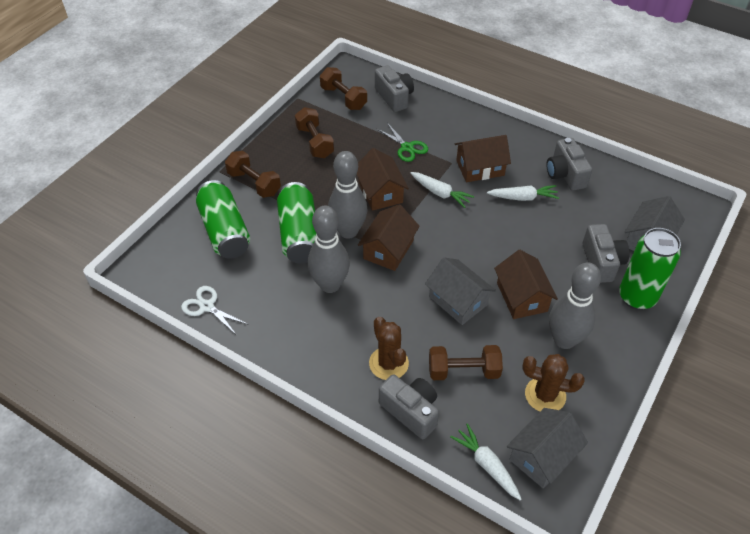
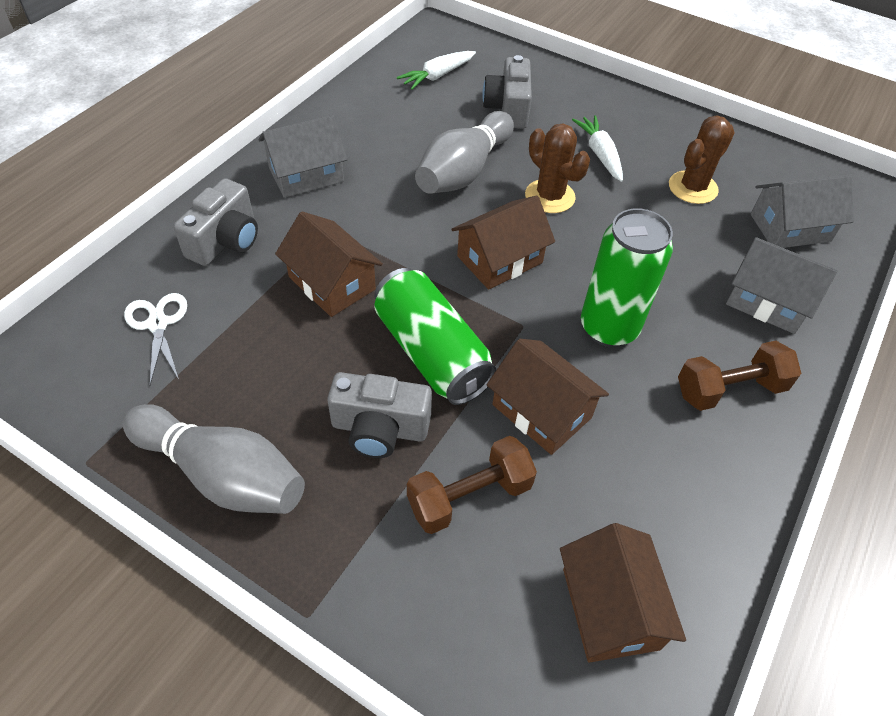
brown dumbbell: [225,151,281,198] [295,107,334,158] [320,67,367,110] [429,345,503,380] = 4 -> [407,436,537,534] [678,341,801,411] = 2
green can: [196,180,250,259] [277,182,316,263] [619,228,681,310] = 3 -> [374,268,496,405] [581,208,673,347] = 2
green scissors: [377,123,428,162] = 1 -> none = 0
grey bowling pin: [308,206,350,293] [328,151,368,239] [549,262,601,349] = 3 -> [123,404,305,514] [415,111,514,194] = 2
grey camera: [375,65,414,112] [379,374,439,439] [547,138,592,191] [582,224,629,283] = 4 -> [173,178,258,266] [327,372,432,458] [482,55,532,129] = 3
white carrot: [410,172,474,208] [450,423,522,501] [487,185,559,201] = 3 -> [397,51,476,90] [572,115,623,182] = 2

